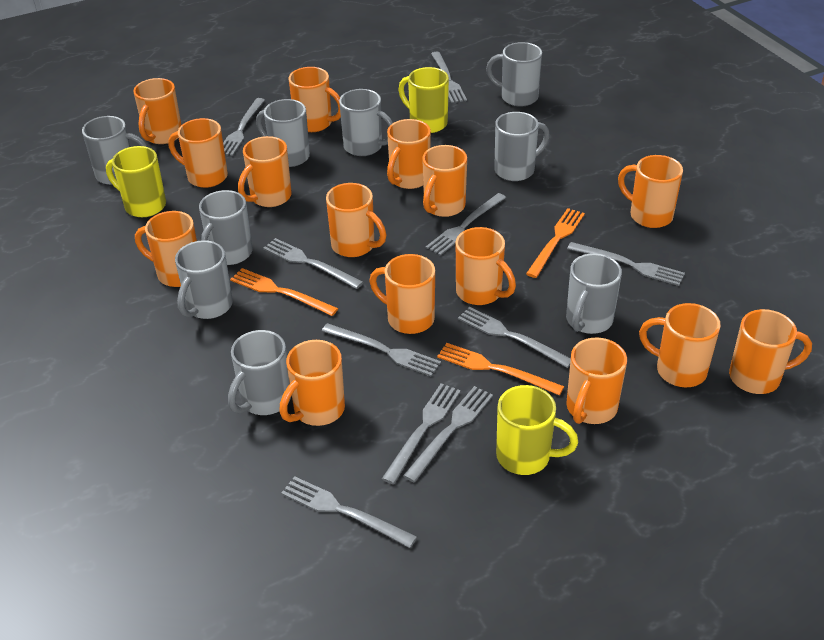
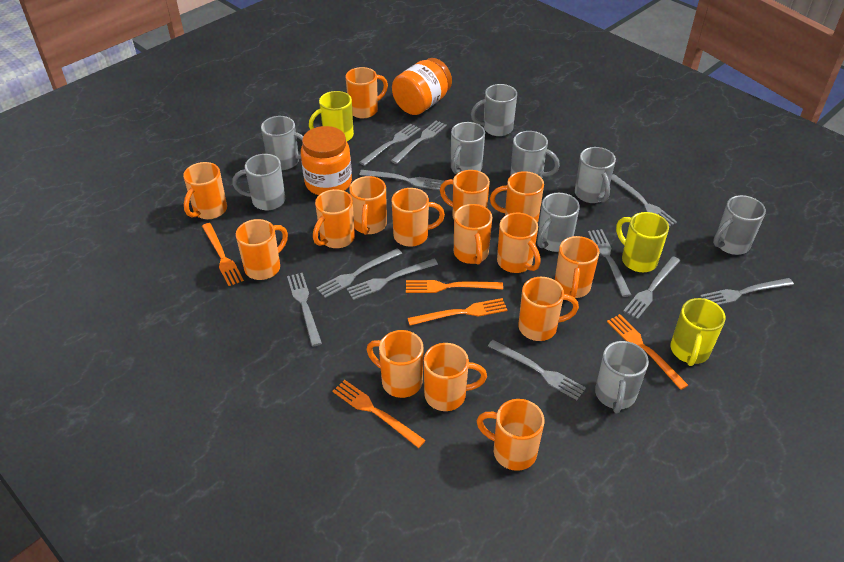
grey fork: [223,98,265,156] [263,238,363,289] [281,476,417,548] [322,323,441,376] [382,383,461,484] [403,386,493,482] [426,193,506,256] [431,52,467,103] [458,307,571,368] [567,242,685,286] = 10 -> [287,273,322,346] [316,248,402,298] [347,259,438,300] [359,124,421,166] [359,170,444,190] [391,120,447,164] [488,340,586,400] [588,229,631,297] [611,174,677,227] [623,256,680,319] [700,278,794,305] = 11
orange fork: [230,268,338,316] [437,343,564,395] [526,208,585,278] = 3 -> [202,223,244,286] [332,380,426,448] [406,280,503,293] [408,298,507,326] [607,314,688,390] = 5
orange jar: none = 0 -> [301,126,352,195] [392,58,452,115] = 2

